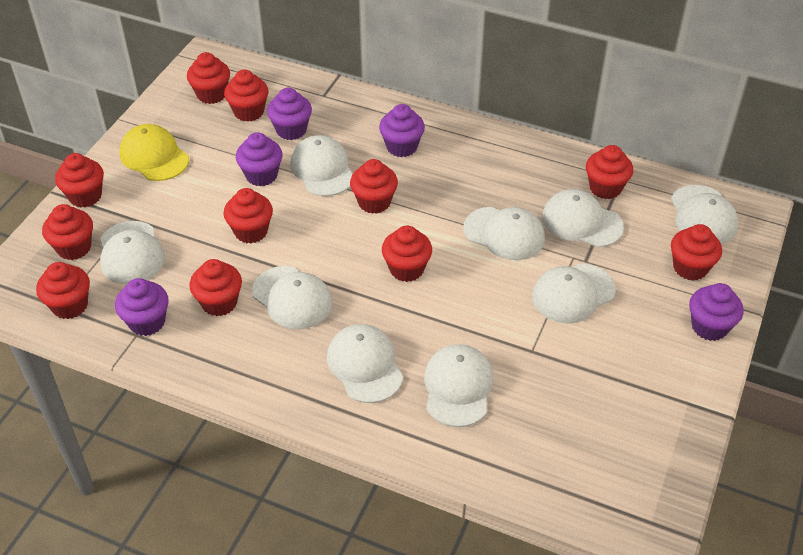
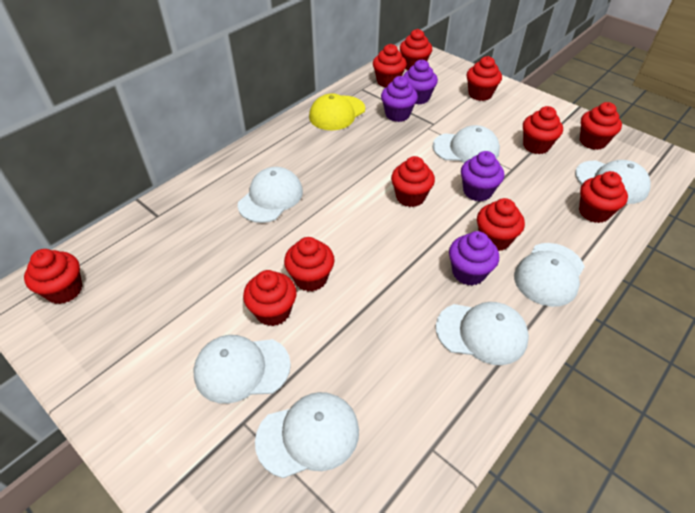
purple cupcake: [115,278,169,336] [236,132,283,186] [267,88,312,140] [379,104,425,157] [689,283,744,341] = 5 -> [381,76,418,122] [403,59,438,105] [449,231,499,286] [461,151,504,201] = 4
white cap: [100,221,165,284] [252,266,333,329] [290,135,353,196] [327,324,403,403] [424,344,494,427] [463,207,545,260] [532,264,615,324] [542,189,624,247] [671,185,739,244] = 9 -> [193,335,291,404] [238,167,303,223] [255,392,359,478] [432,125,500,163] [436,302,529,365] [514,243,585,307] [575,160,651,204] = 7

